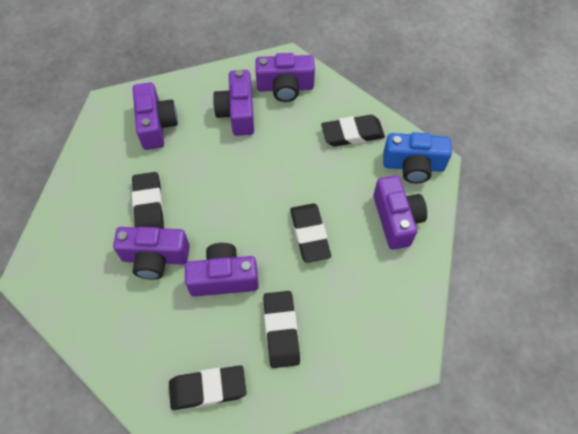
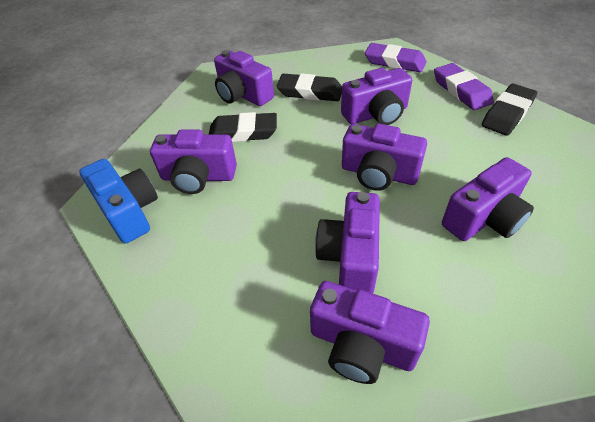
black eraser: [132,172,164,228] [169,365,247,410] [263,291,300,368] [290,203,331,263] [321,115,385,147] = 5 -> [209,112,277,142] [277,73,342,101] [482,84,538,136] = 3
purple camera: [113,227,190,280] [133,82,178,150] [185,243,259,297] [213,70,254,136] [255,53,315,102] [373,175,427,250] = 6 -> [150,130,237,194] [214,50,274,106] [310,281,430,384] [315,192,380,293] [341,68,412,125] [342,124,427,191] [442,157,534,241] = 7
purple eraser: none = 0 -> [365,43,426,72] [434,63,494,110] = 2

